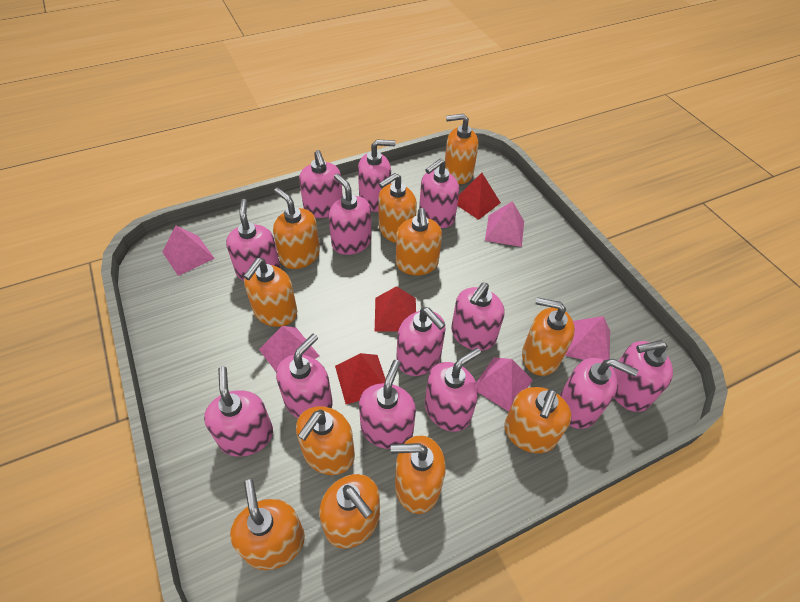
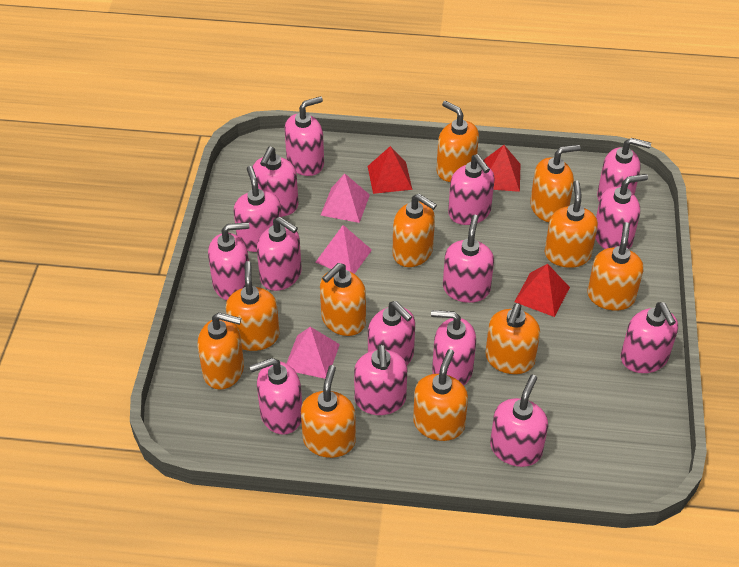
pink pyramid: [163,225,215,276] [259,326,319,371] [476,357,533,412] [485,201,524,247] [566,316,610,360] = 5 -> [286,327,340,379] [316,225,372,274] [321,174,370,223] = 3
pink soap dispenser: [204,366,273,457] [226,199,280,281] [276,334,333,418] [299,150,343,218] [328,174,372,255] [358,139,396,212] [359,360,416,449] [396,307,446,376] [419,158,460,228] [425,348,481,432] [451,283,505,351] [560,358,638,429] [613,340,673,412] = 13 -> [208,222,249,300] [233,166,282,252] [249,358,302,435] [252,147,299,216] [257,217,302,291] [284,96,324,176] [354,344,407,415] [368,301,415,365] [431,310,476,386] [443,215,494,303] [448,154,495,225] [490,375,548,467] [595,174,648,249] [597,138,651,201] [621,302,678,373] = 15

